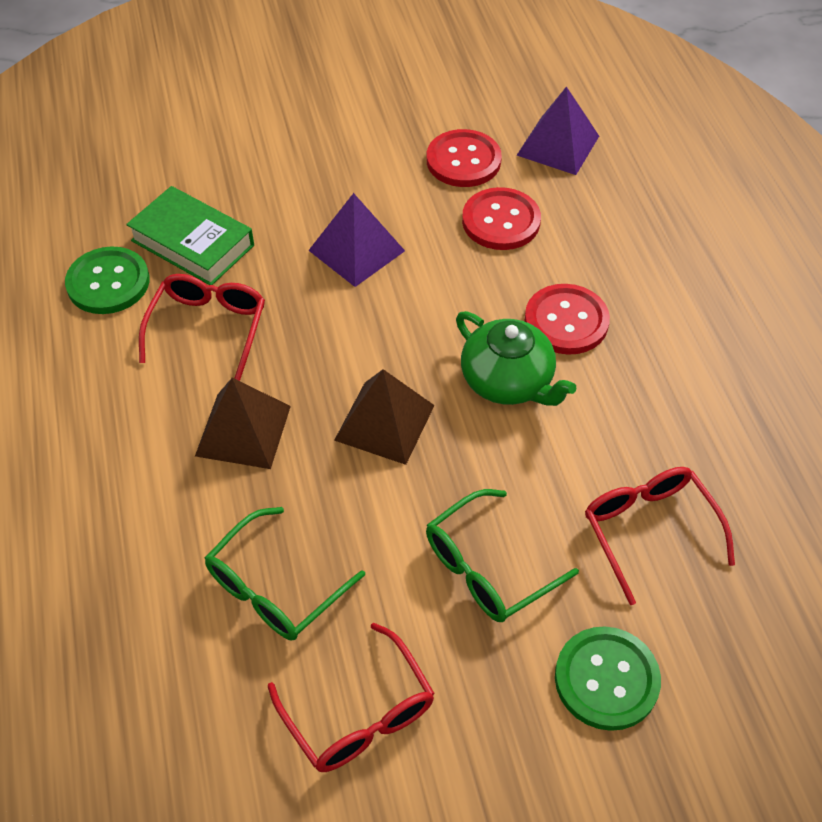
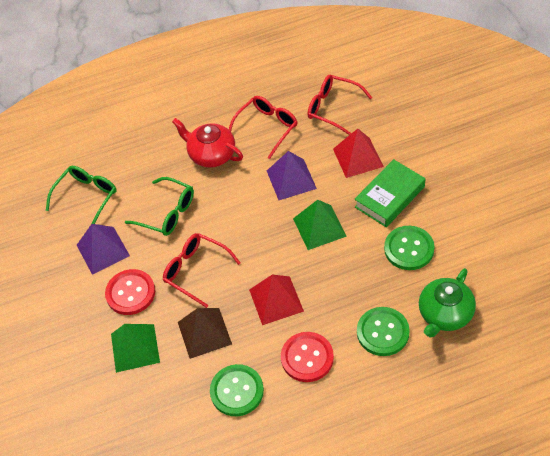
brown pyramid: [195,378,291,469] [334,369,435,465] = 2 -> [178,308,232,359] = 1
green button: [65,246,150,314] [555,626,661,731] = 2 -> [210,364,264,416] [357,307,410,356] [384,226,435,270] = 3
green pyramid: none = 0 -> [111,324,160,373] [293,200,347,250] = 2
red button: [427,129,502,187] [462,187,541,250] [524,284,610,355] = 3 -> [105,269,155,315] [281,332,334,382] = 2
red pyramid: none = 0 -> [249,275,304,325] [333,129,384,178] = 2
red teapot: none = 0 -> [172,118,243,168] = 1

